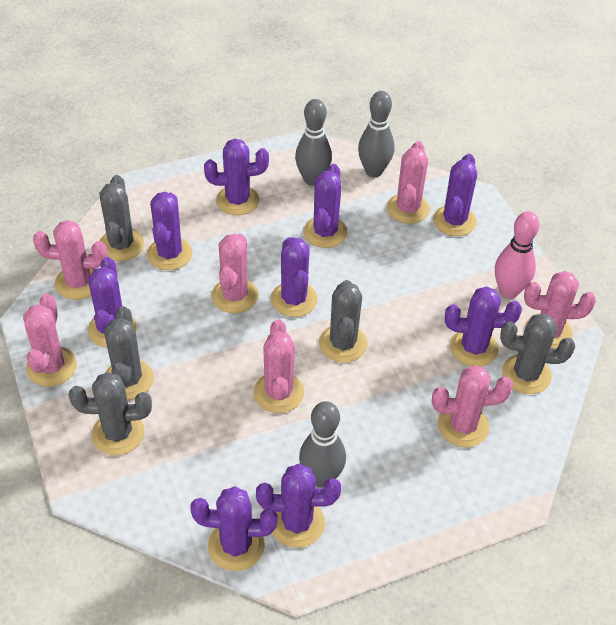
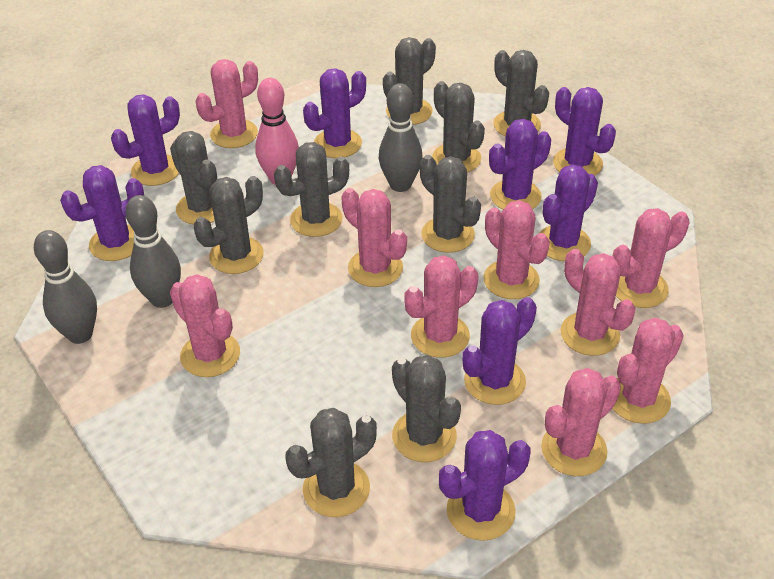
grey cactus: [69,372,152,455] [99,175,144,261] [104,306,154,400] [319,280,367,363] [500,313,575,394] = 5 -> [170,131,217,224] [194,176,264,274] [274,142,349,237] [285,408,377,517] [383,37,436,125] [392,355,461,462] [420,155,481,253] [432,81,485,172] [493,50,549,137] = 9
pink cactus: [23,294,77,387] [33,220,107,300] [211,234,258,313] [254,319,304,413] [387,141,430,224] [432,365,513,447] [524,271,596,349] = 7 -> [170,274,240,377] [196,59,258,148] [341,188,407,287] [404,255,478,358] [483,200,550,299] [541,368,621,476] [560,249,636,356] [612,317,684,424] [613,208,689,308] = 9
purple cactus: [88,257,137,348] [147,192,192,270] [190,486,278,571] [204,139,269,215] [256,463,341,548] [271,237,318,317] [303,164,348,248] [433,154,477,236] [445,286,522,367] = 9 -> [60,165,144,261] [111,94,180,186] [303,68,366,158] [439,430,531,541] [462,297,537,405] [489,119,551,210] [539,164,598,261] [553,87,616,176] = 8

